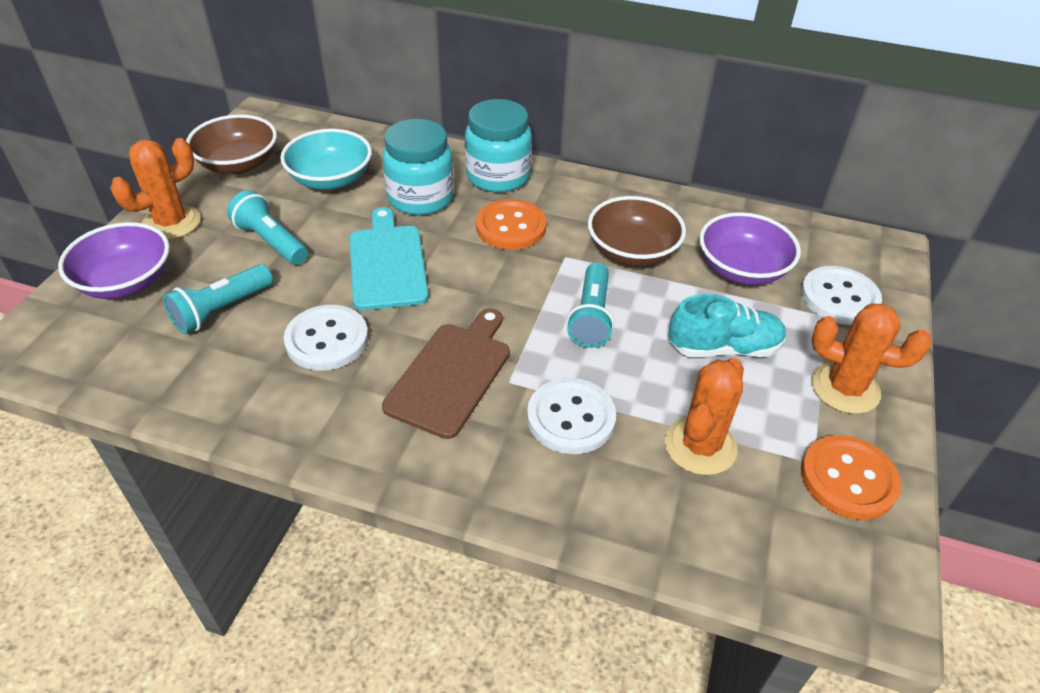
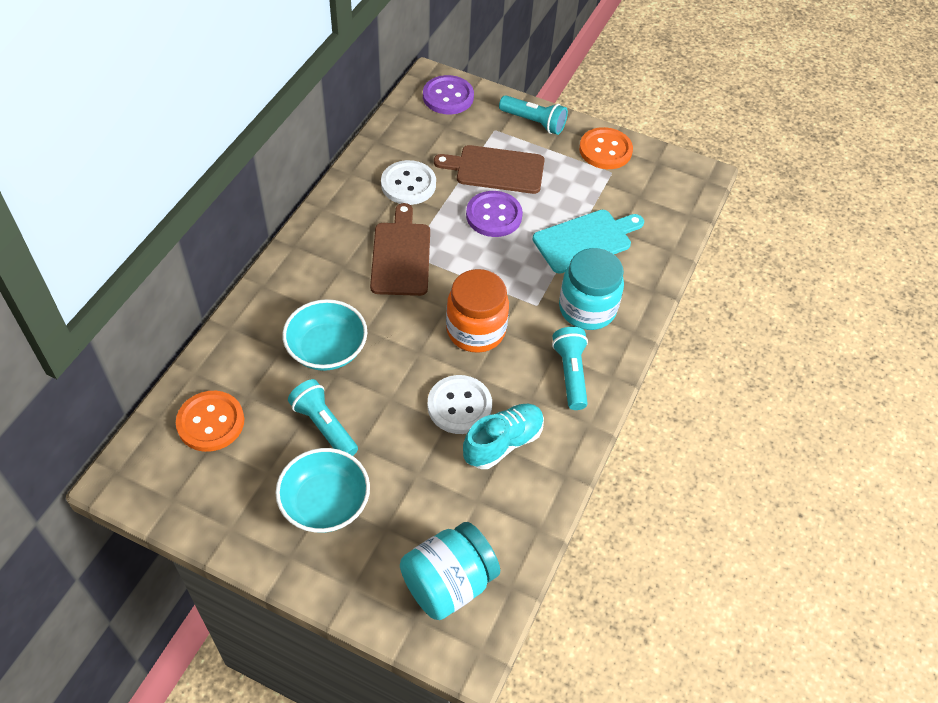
brown bowl: [186,114,277,174] [588,196,686,267] = 2 -> none = 0
brown cutting board: [382,308,510,439] = 1 -> [370,203,430,296] [434,145,545,194] = 2
orange cactus: [110,138,201,240] [665,358,744,475] [812,303,931,414] = 3 -> none = 0
orange jar: none = 0 -> [446,269,509,353] = 1
purple bowl: [58,222,170,299] [699,212,801,285] = 2 -> none = 0
purple button: none = 0 -> [423,75,474,114] [466,191,523,237] = 2
turquoise bowl: [280,129,372,190] = 1 -> [276,448,370,533] [282,299,367,371] = 2
white button: [284,305,368,371] [527,378,616,454] [801,266,882,325] = 3 -> [381,160,436,205] [428,375,492,434] = 2

